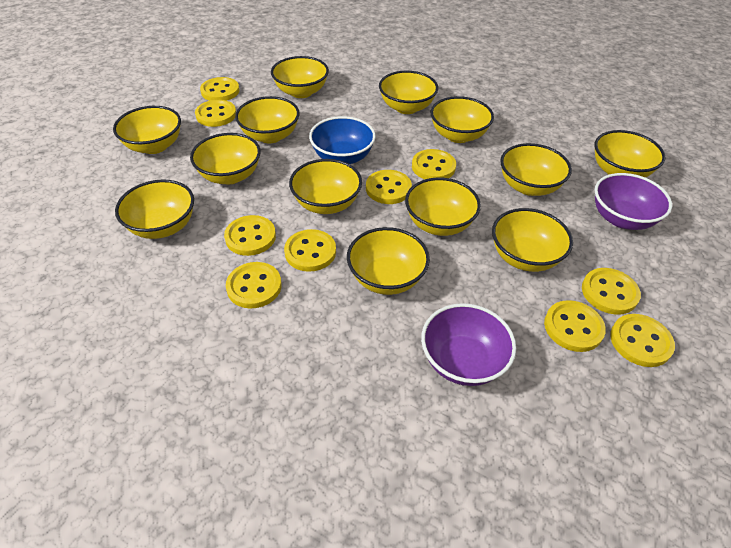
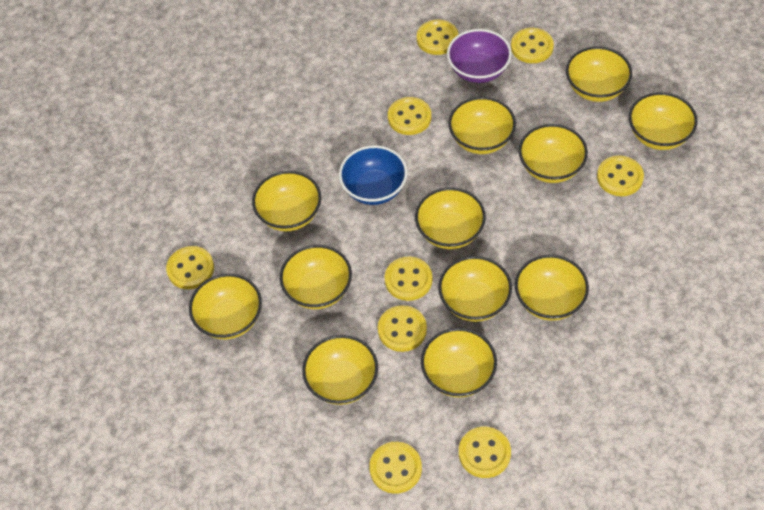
purple bowl: [421,303,516,386] [595,173,672,230] = 2 -> [447,29,512,83] = 1
yellow bowl: [113,106,181,154] [115,180,194,239] [190,133,261,184] [235,96,299,143] [271,56,329,98] [289,159,362,214] [347,227,430,295] [379,71,438,114] [405,177,481,236] [430,96,494,143] [492,208,573,272] [500,143,572,196] [595,130,666,178] = 13 -> [189,274,262,339] [252,171,321,231] [280,245,352,309] [302,335,378,405] [415,187,486,249] [421,328,497,398] [438,256,512,322] [449,97,516,154] [515,255,589,321] [519,124,588,183] [566,46,632,102] [629,92,698,150] = 12
yellow button: [195,100,236,127] [200,77,239,101] [224,215,276,256] [226,262,282,309] [284,229,336,272] [366,170,412,204] [412,149,456,179] [544,300,606,352] [582,268,641,315] [610,314,675,367] = 10 -> [166,246,214,289] [369,442,422,494] [378,305,427,352] [385,256,433,301] [388,97,431,135] [417,20,458,55] [459,427,511,478] [511,28,554,63] [597,156,644,196] = 9

